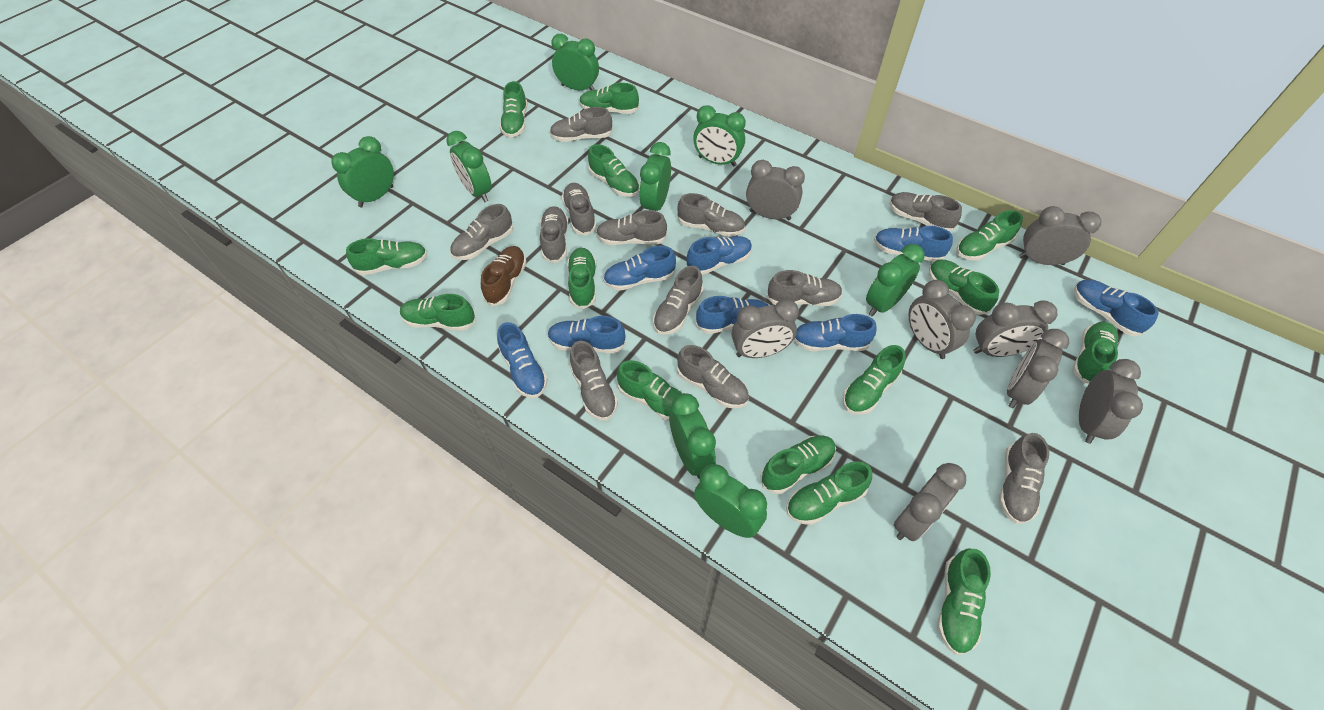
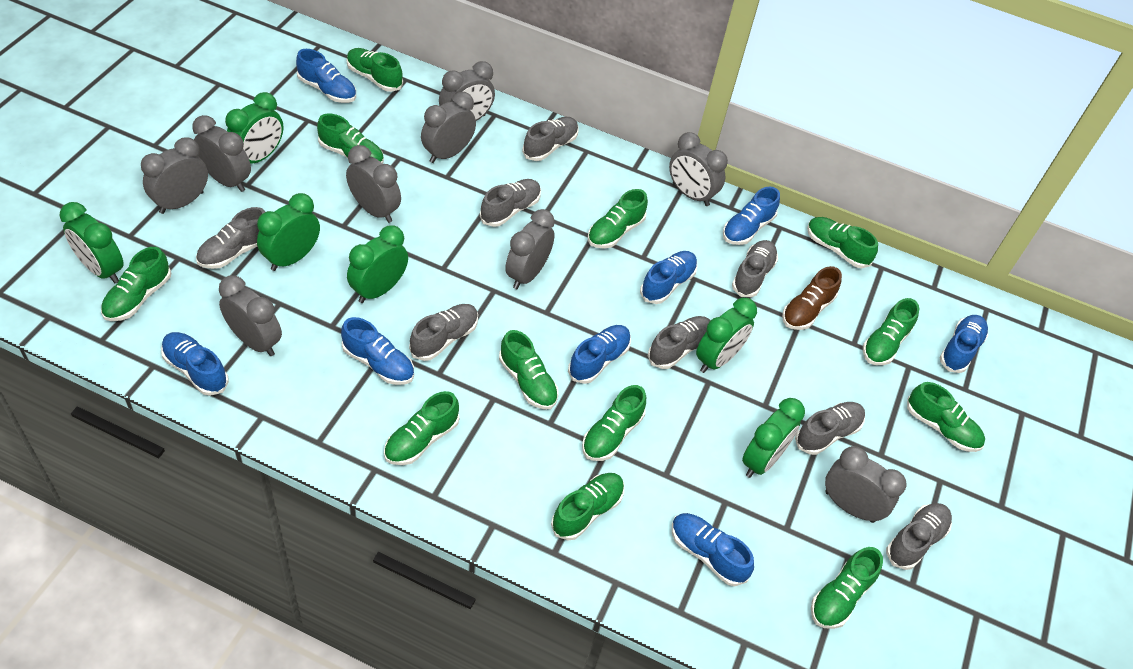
green clock: [331,136,394,207] [446,131,492,202] [551,34,599,90] [639,142,671,211] [669,393,716,479] [693,105,746,167] [694,464,767,538] [866,244,924,316] = 8 -> [60,202,124,283] [225,92,283,163] [257,193,320,271] [347,225,408,303] [696,298,757,373] [742,398,805,478] = 6
green shoe: [346,238,428,275] [400,294,476,331] [500,81,527,138] [567,248,597,309] [579,83,639,114] [588,144,640,197] [617,360,683,421] [760,435,836,494] [786,461,872,525] [843,345,906,415] [929,260,999,315] [937,549,991,655] [956,210,1023,261] [1072,322,1118,383] = 14 -> [101,247,171,321] [317,114,384,163] [347,48,403,92] [384,391,459,465] [499,330,559,410] [551,473,624,540] [582,385,646,461] [588,189,648,248] [807,217,878,268] [811,547,883,629] [863,298,919,365] [907,382,985,452] = 12
grey clock: [732,299,799,358] [746,160,805,220] [894,463,966,542] [909,280,976,359] [973,301,1057,357] [1007,329,1069,408] [1019,206,1101,265] [1079,359,1143,444] = 8 -> [141,137,208,214] [192,115,251,192] [219,276,282,356] [346,145,401,223] [421,92,476,163] [439,61,495,121] [505,209,555,289] [669,132,728,206] [825,446,906,523] = 9
grey shoe: [450,204,513,260] [540,206,568,263] [550,107,613,142] [562,183,597,235] [570,341,618,421] [596,210,667,245] [653,265,703,335] [677,193,745,237] [677,345,749,408] [766,270,843,306] [890,192,962,232] [999,433,1049,524] = 12 -> [196,207,265,269] [409,304,478,361] [480,179,541,227] [522,117,578,161] [647,316,711,369] [732,240,778,297] [795,402,865,455] [886,503,952,570] = 8

